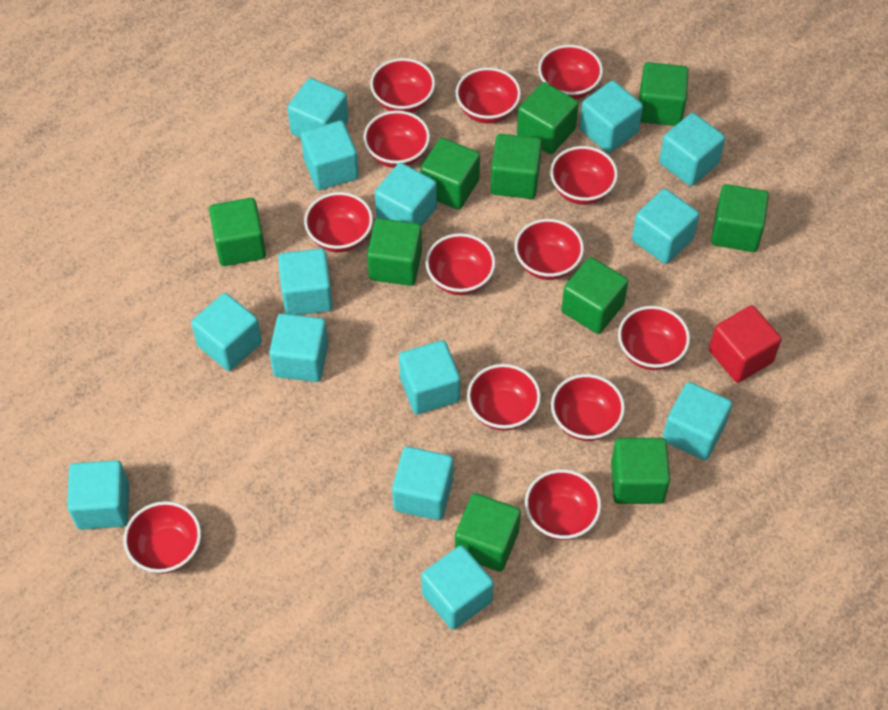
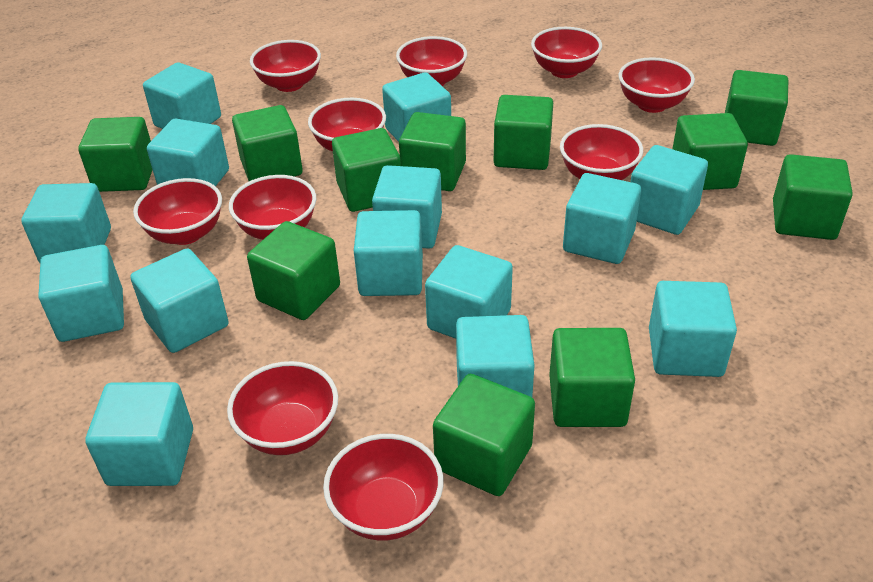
green cube: [209,198,266,266] [367,218,422,286] [420,138,480,210] [455,493,521,572] [490,134,542,199] [517,82,579,154] [561,257,628,334] [611,438,670,504] [639,62,689,126] [711,184,769,252] = 10 -> [78,117,152,192] [232,105,303,181] [247,221,340,320] [332,128,401,212] [399,112,466,191] [433,374,535,496] [494,95,553,170] [549,328,635,427] [672,113,748,190] [725,70,788,146] [773,154,853,240] = 11
red bowl: [124,501,201,574] [304,192,373,252] [363,110,430,168] [370,58,435,113] [425,233,496,295] [456,67,521,123] [467,364,541,431] [514,219,584,280] [525,469,601,540] [538,45,603,99] [550,146,618,205] [551,374,625,441] [618,306,690,370] = 13 -> [133,178,222,245] [227,361,338,455] [229,175,317,240] [250,40,321,92] [308,98,386,152] [323,434,444,541] [396,36,467,86] [531,27,602,78] [560,124,643,180] [619,57,695,113] = 10
red cube: [709,305,781,383] = 1 -> none = 0

